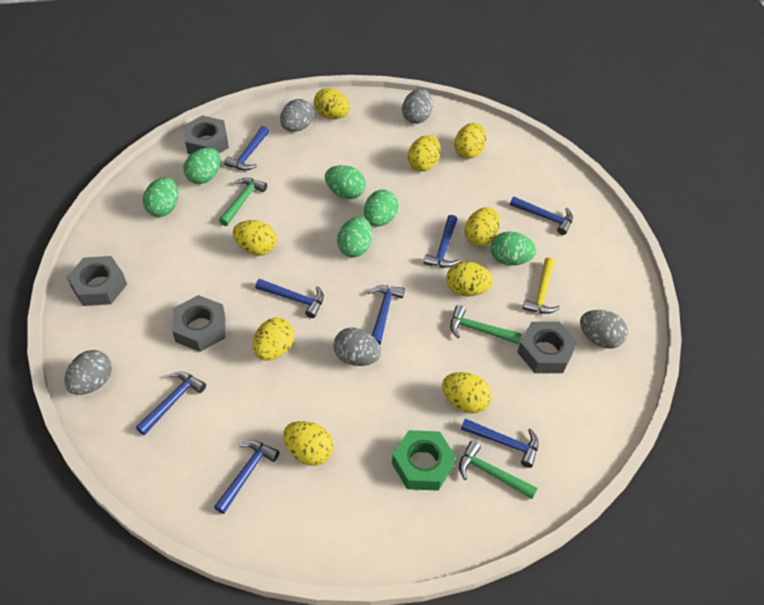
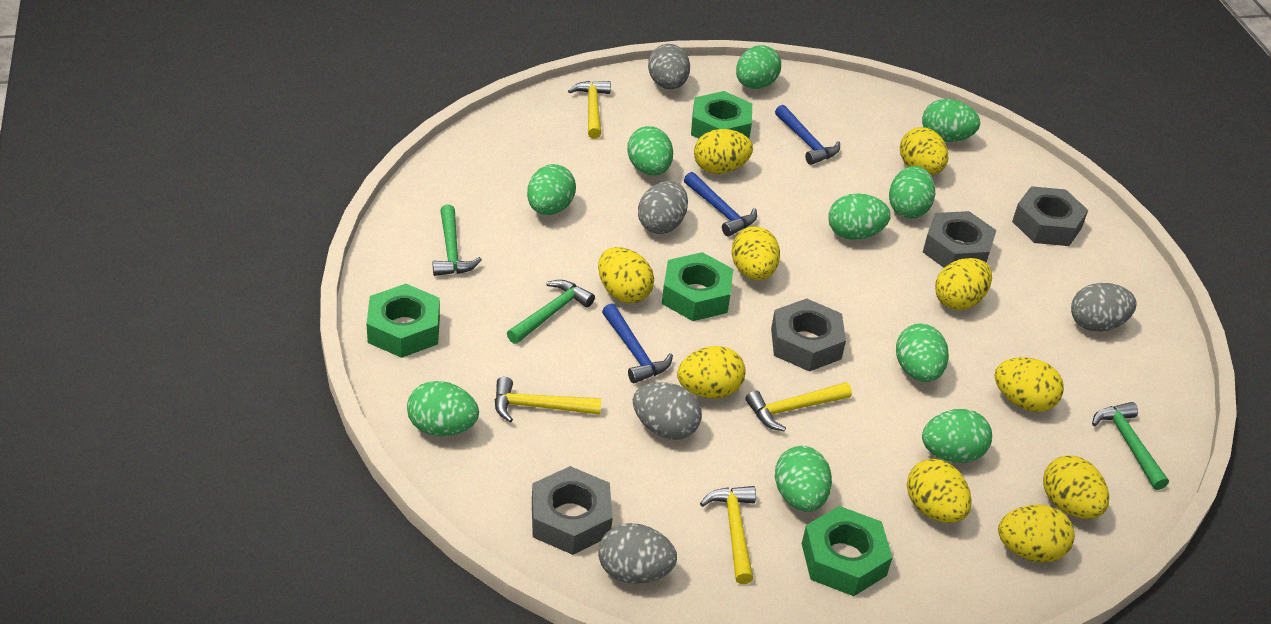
blue hammer: [136,372,206,435] [214,440,280,514] [224,126,269,171] [255,279,324,318] [368,285,405,345] [424,215,459,268] [461,419,539,468] [510,196,573,235] = 8 -> [602,303,673,383] [684,172,757,236] [775,105,840,165] = 3
green egg: [143,177,178,217] [183,148,221,184] [325,165,366,199] [337,217,372,257] [364,190,398,227] [491,231,536,266] = 6 -> [407,381,479,436] [527,164,576,215] [627,126,673,175] [736,45,781,89] [775,446,832,512] [828,193,891,240] [889,166,935,219] [896,324,949,382] [922,99,980,142] [922,409,992,463] = 10
green nut: [392,430,456,491] = 1 -> [367,284,440,358] [662,252,733,321] [691,91,752,139] [802,506,893,596] = 4
yellow egg: [233,220,277,256] [253,318,294,361] [283,421,334,466] [314,88,350,119] [408,135,441,171] [442,372,492,413] [446,261,493,296] [454,123,486,159] [465,207,500,246] = 9 -> [598,247,654,304] [677,346,746,399] [694,129,753,174] [731,226,780,281] [900,127,948,175] [907,459,972,523] [935,258,992,310] [995,357,1064,412] [998,504,1075,563] [1043,455,1109,519] = 10
yellow hammer: [523,257,560,314] = 1 -> [495,377,602,423] [568,81,611,139] [700,486,756,584] [746,382,852,432] = 4

